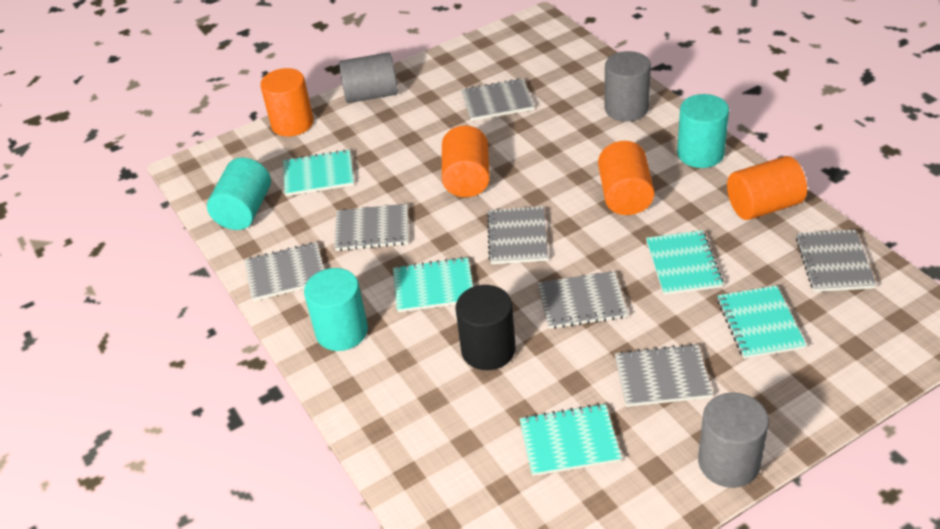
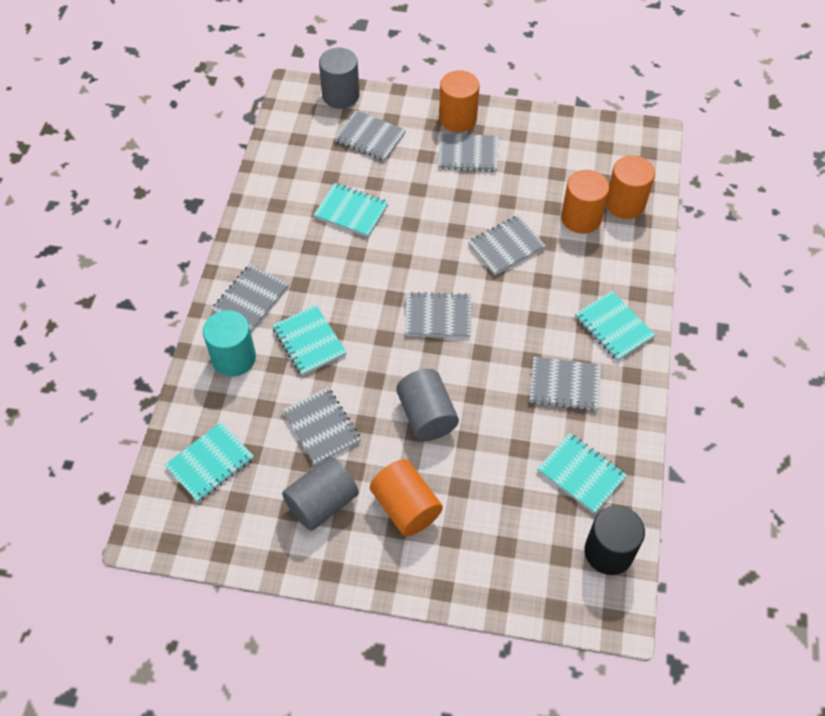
turquoise cylinder: [207,158,271,230] [304,268,368,351] [677,94,729,168] = 3 -> [203,310,256,377] = 1

